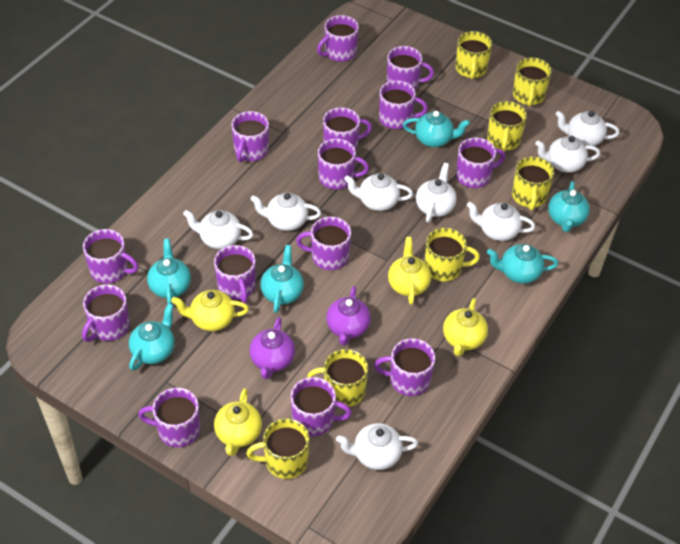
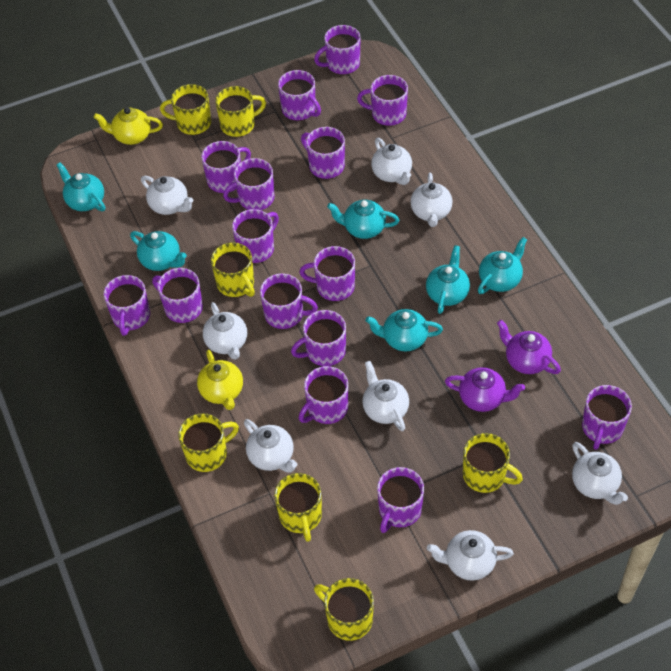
purple mug: [82,285,130,342] [83,229,139,283] [138,388,200,447] [214,245,255,303] [231,111,269,162] [291,377,352,436] [296,217,351,270] [317,15,359,62] [318,139,369,190] [323,107,372,151] [374,338,435,396] [379,80,428,129] [387,46,434,90] [456,138,505,188] = 14 -> [104,275,150,336] [152,268,203,323] [201,141,251,193] [223,158,275,210] [232,209,279,263] [260,273,318,329] [278,70,321,121] [291,310,346,366] [299,246,355,301] [299,366,348,424] [301,127,345,179] [314,25,360,75] [357,75,408,126] [377,467,424,533] [582,385,632,450] = 15
yellow teapot: [171,290,249,331] [214,388,262,456] [388,237,431,305] [443,298,488,356] = 4 -> [94,107,163,145] [197,350,243,410] = 2

